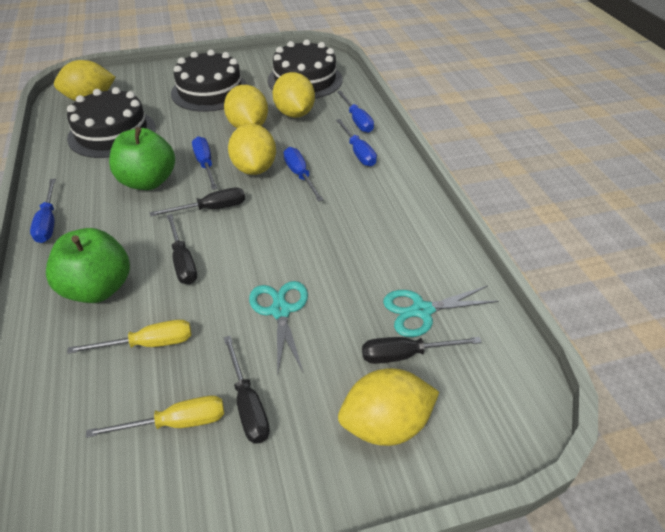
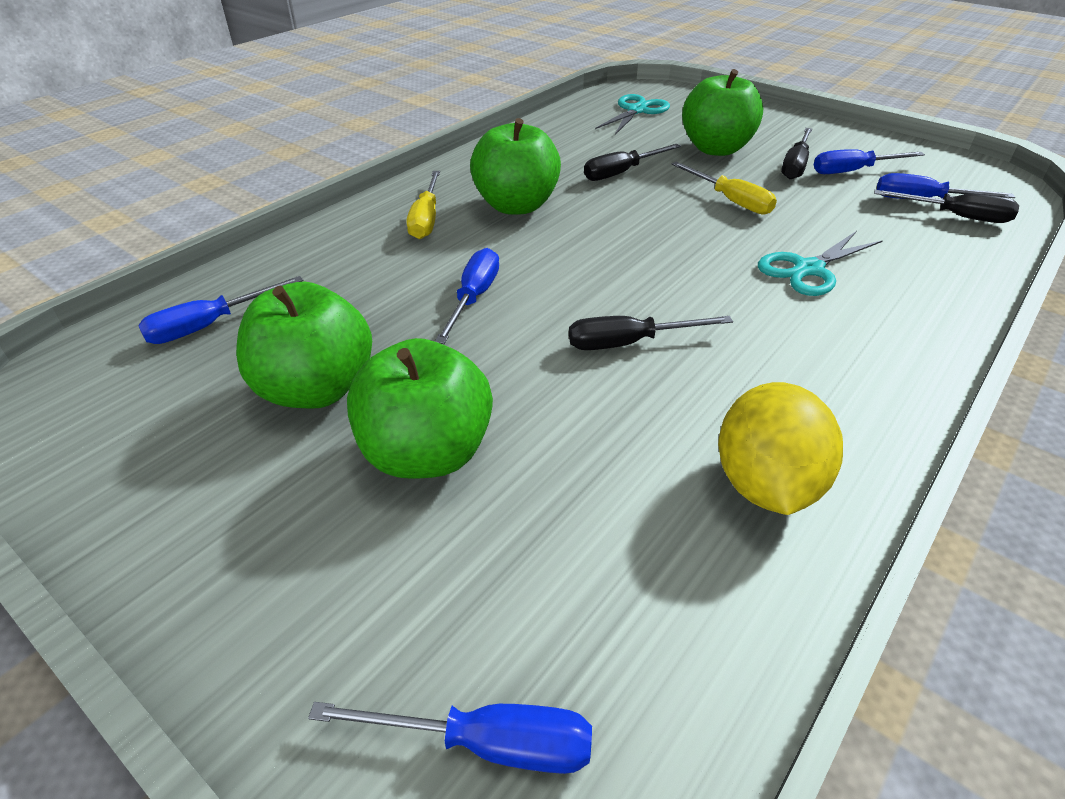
black cake: [67,87,156,158] [171,49,248,112] [268,39,343,98] = 3 -> none = 0
green apple: [46,228,130,303] [109,127,175,190] = 2 -> [236,282,372,409] [347,338,493,479] [470,118,561,215] [682,69,763,156] = 4
yellow lemon: [54,60,116,101] [224,85,268,128] [228,124,276,175] [273,72,315,118] [338,368,439,446] = 5 -> [718,382,843,515] = 1

